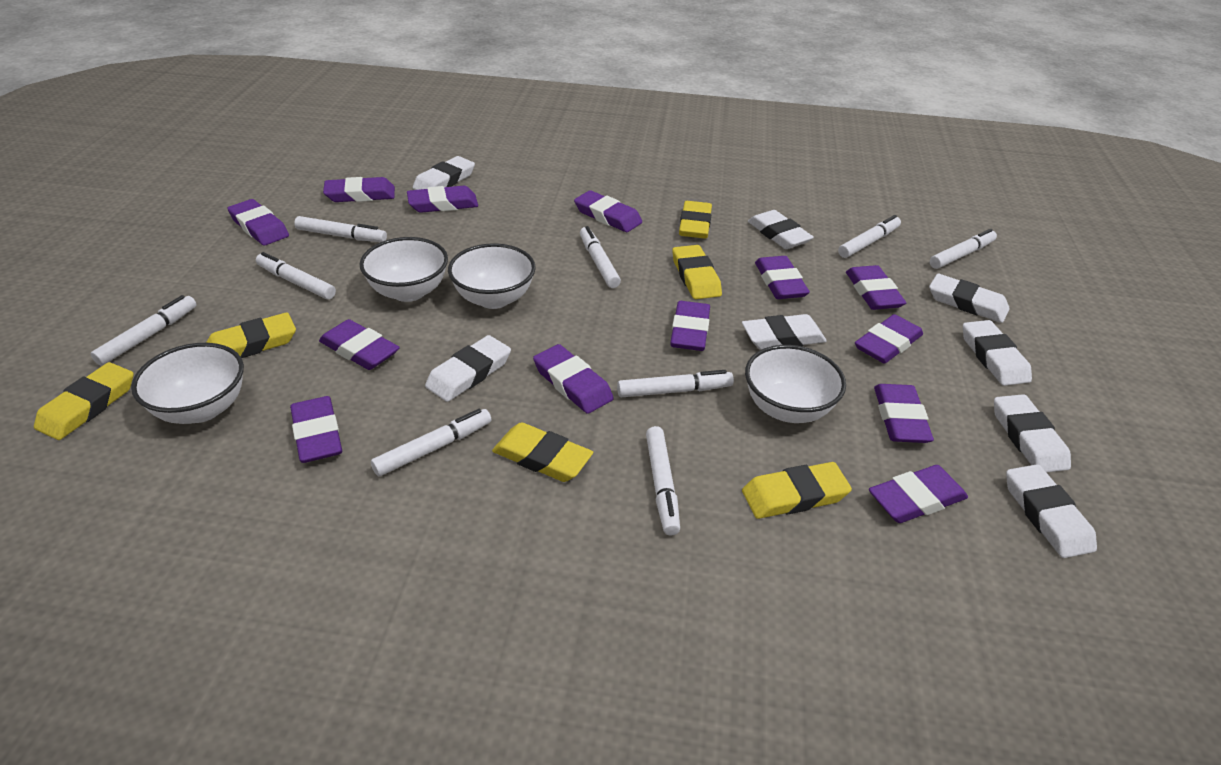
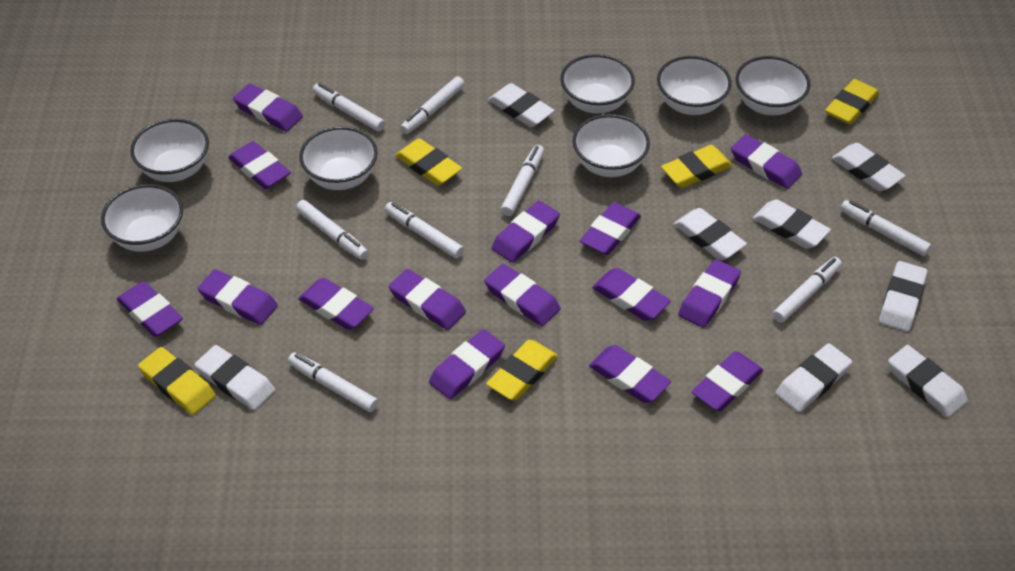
purple eraser: [227,199,289,246] [290,396,342,463] [319,319,400,370] [323,177,395,202] [407,186,478,213] [533,344,614,414] [574,190,642,232] [670,301,710,351] [755,256,810,299] [846,265,906,310] [855,314,923,363] [869,465,968,523] [874,384,934,443] = 13 -> [117,281,183,337] [197,269,278,325] [228,141,291,189] [233,84,303,131] [299,278,374,330] [389,269,466,330] [429,329,505,399] [484,264,560,326] [492,201,560,263] [580,202,641,255] [589,345,671,403] [592,268,671,321] [678,259,741,328] [691,351,763,411] [731,134,802,189] = 15
white bowl: [131,343,244,424] [359,237,448,302] [448,243,536,309] [745,345,846,423] = 4 -> [101,184,183,252] [130,119,209,182] [299,126,378,190] [560,54,635,114] [573,114,650,177] [657,56,732,115] [736,56,811,115] = 7
white marker: [91,295,197,366] [256,252,336,299] [294,216,387,242] [371,409,491,476] [580,226,621,288] [617,370,734,397] [646,426,680,535] [838,215,901,258] [930,229,997,269] = 9 -> [288,352,378,412] [296,200,368,260] [312,83,385,131] [385,202,464,258] [400,76,465,134] [501,145,544,216] [773,257,842,323] [840,200,931,256] = 8
yellow eraser: [34,362,134,440] [206,312,296,358] [492,422,593,482] [672,245,722,299] [679,201,712,239] [742,462,852,519] = 6 -> [138,347,216,415] [395,138,462,186] [486,340,558,400] [661,145,733,188] [825,79,879,124] = 5

